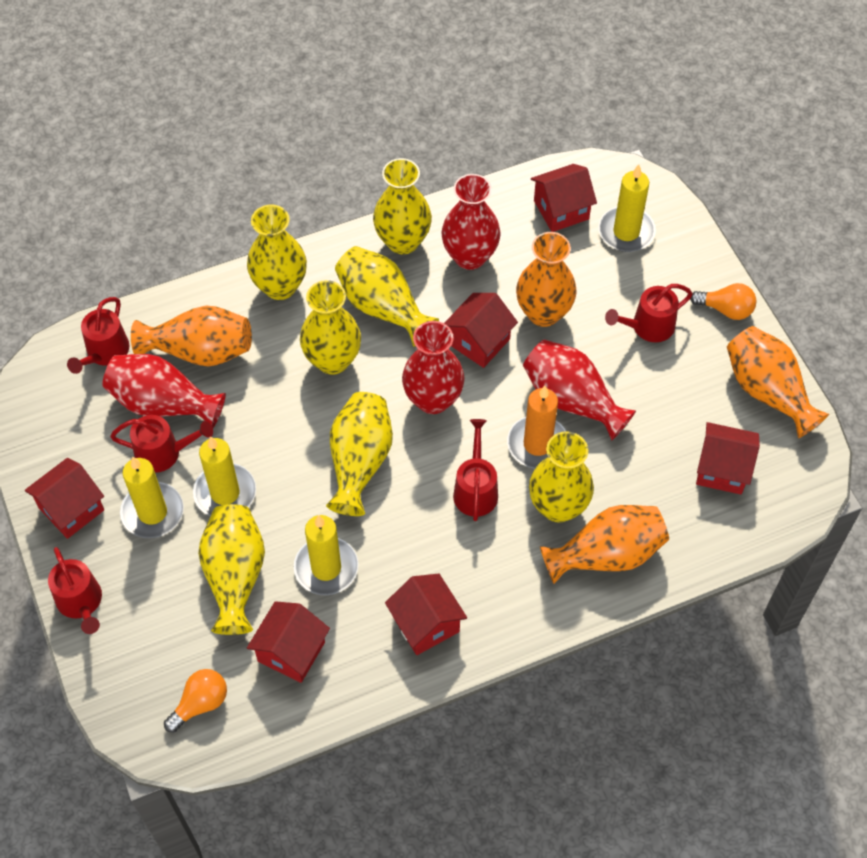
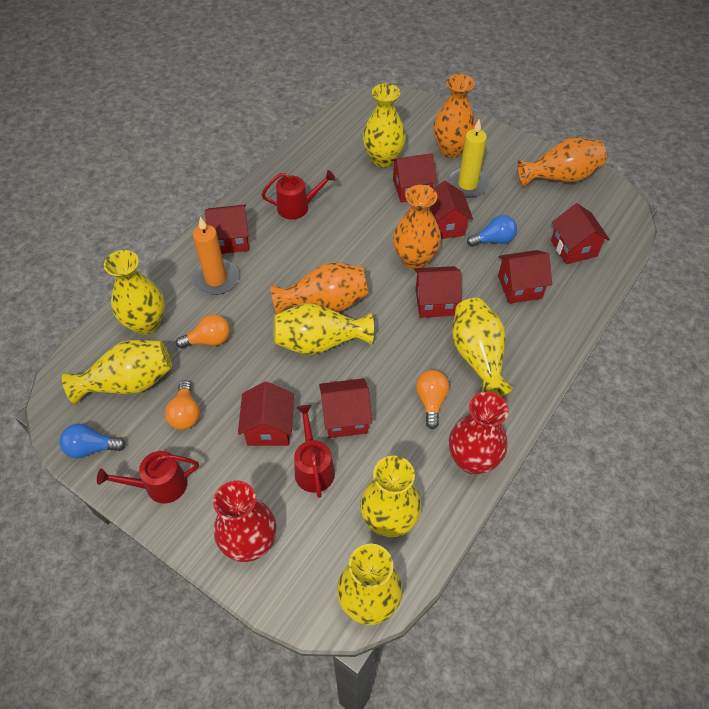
blue light bulb: none = 0 -> [59,424,126,458] [467,215,517,247] = 2
orange light bulb: [164,669,227,733] [690,283,756,320] = 2 -> [165,380,200,430] [176,314,230,349] [416,370,449,429] = 3
red house: [25,458,104,539] [247,601,330,683] [385,573,467,655] [444,293,518,368] [531,164,597,232] [696,422,760,495] = 6 -> [205,205,249,254] [238,382,294,446] [319,378,372,438] [391,153,437,203] [414,266,462,318] [430,181,473,239] [498,250,552,304] [551,203,610,264] = 8
red vase: [102,354,226,428] [402,321,465,414] [441,174,501,270] [523,339,636,441] = 4 -> [213,481,277,562] [449,392,509,474] = 2
red watering can: [48,547,102,634] [67,297,130,374] [110,415,213,473] [453,419,498,521] [605,284,693,342] = 5 -> [97,451,199,504] [261,170,335,220] [294,405,335,498] = 3
yellow candle: [120,457,184,538] [193,436,256,516] [294,515,358,595] [599,164,656,252] = 4 -> [447,119,490,198] = 1

